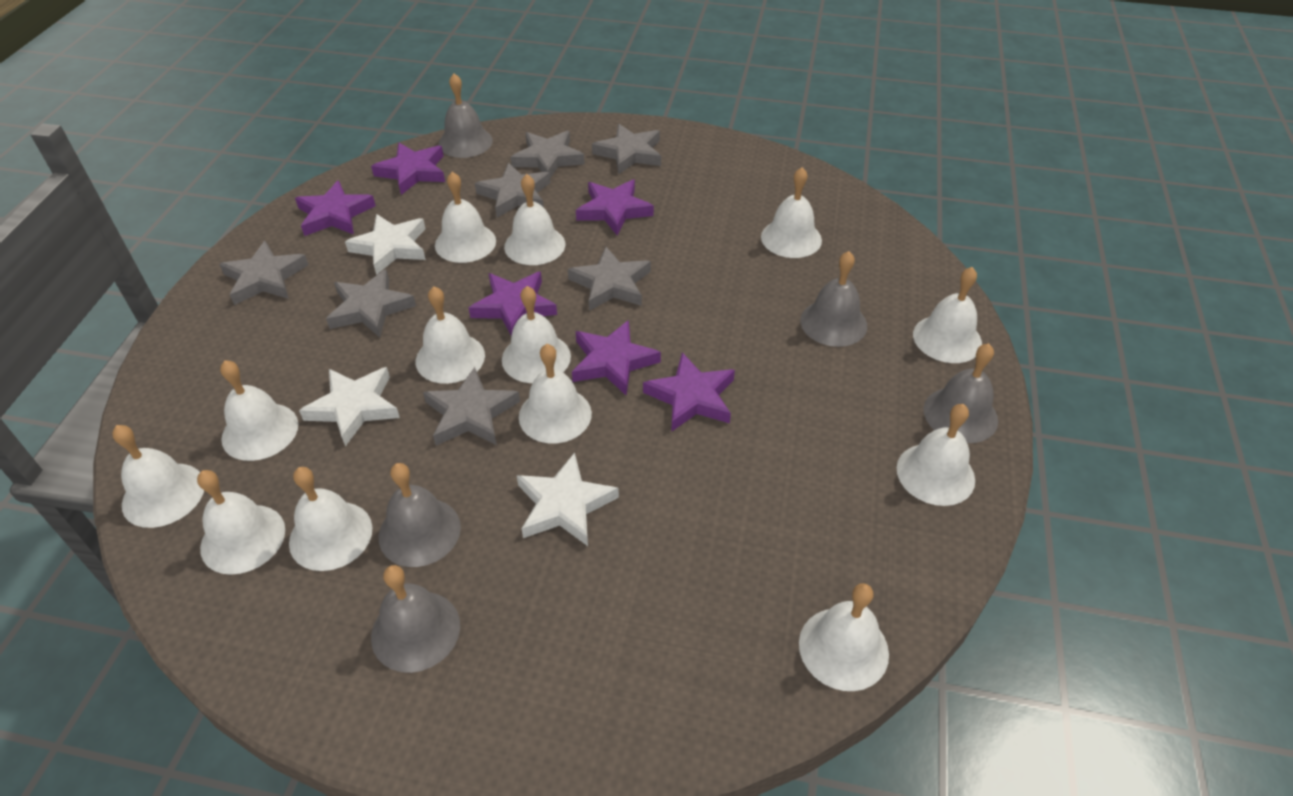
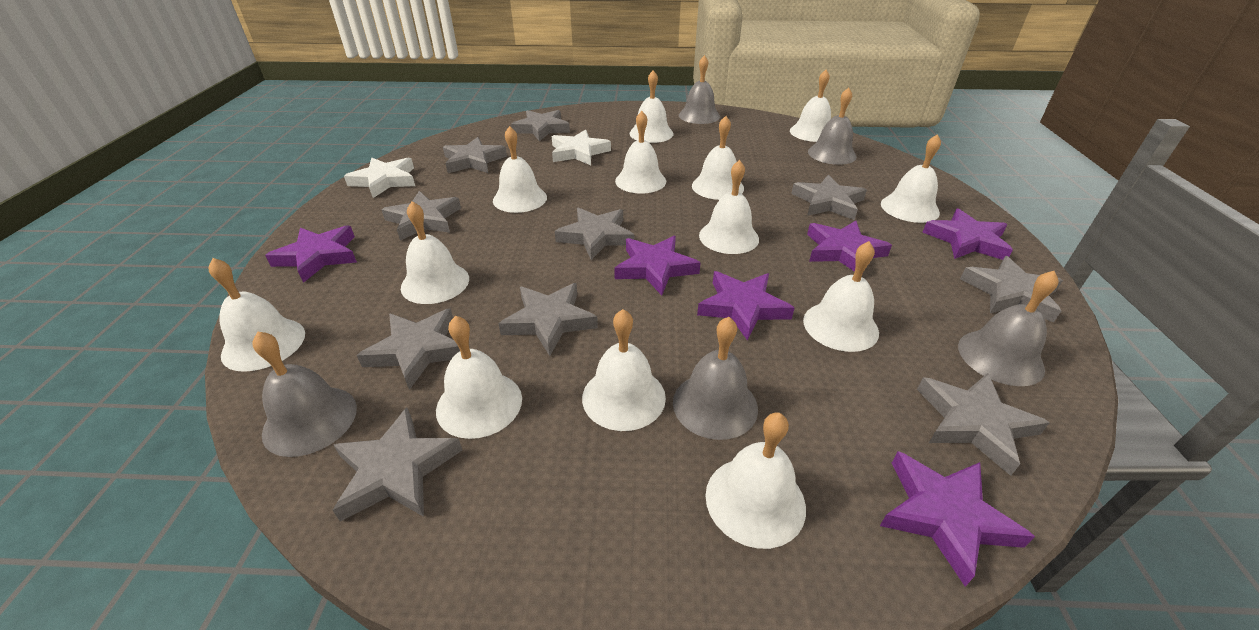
grey star: [219,241,309,305] [326,269,416,337] [423,367,520,445] [475,163,551,218] [511,131,585,178] [568,247,651,311] [592,124,661,175] = 7 -> [333,407,462,521] [357,308,460,390] [381,191,461,241] [443,137,507,173] [498,283,598,356] [511,110,570,141] [555,207,635,260] [791,175,867,220] [917,373,1050,476] [960,256,1063,323] = 10
white star: [299,367,400,446] [345,214,426,275] [517,452,619,546] = 3 -> [344,158,415,198] [552,130,611,165] = 2

